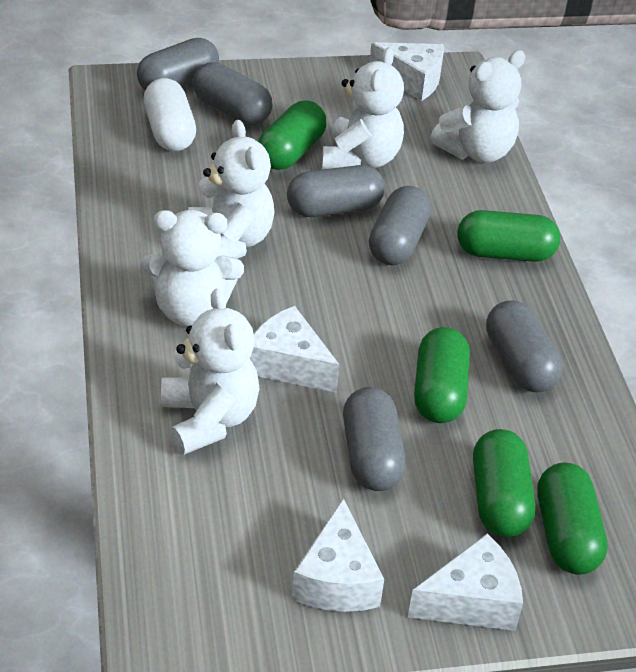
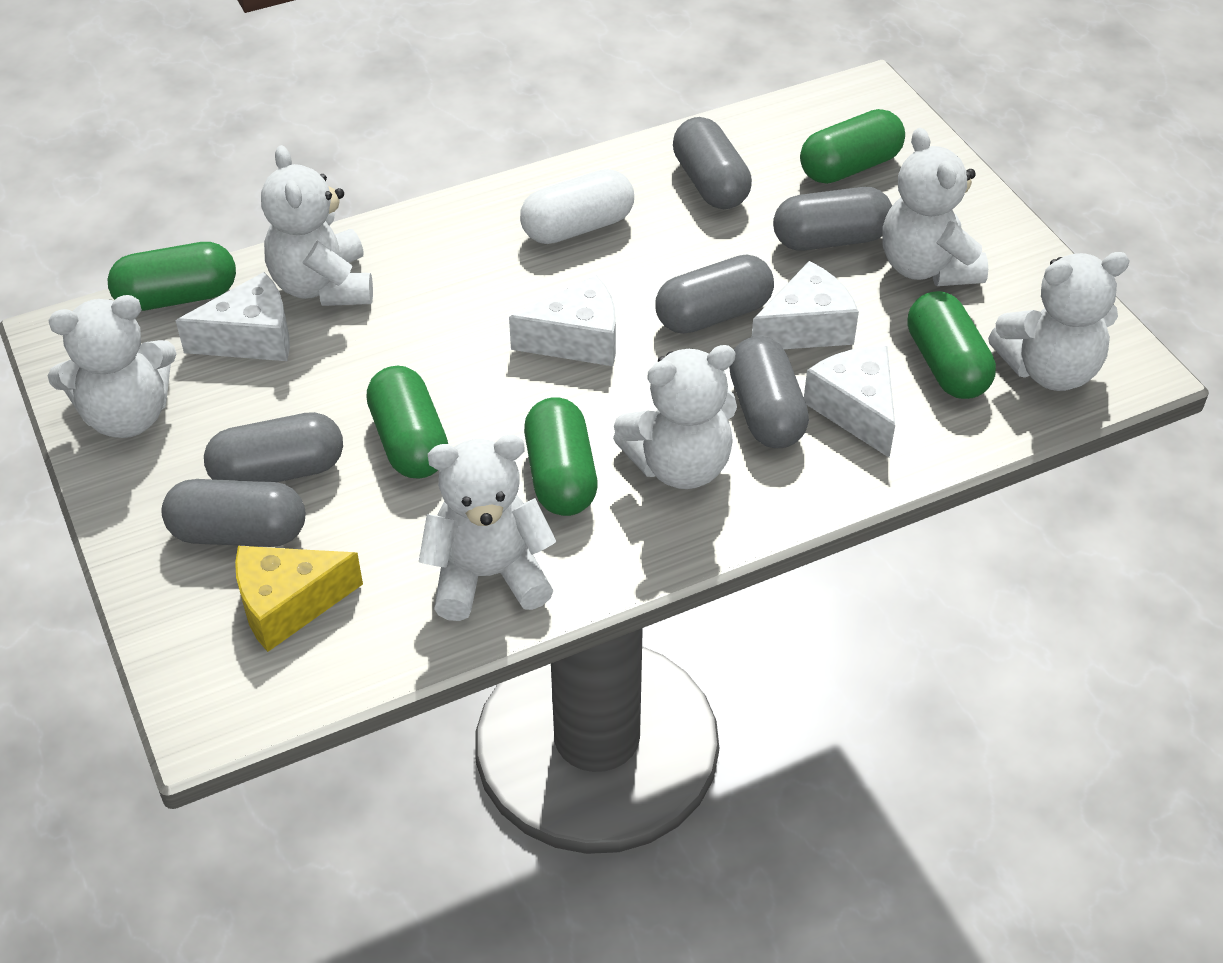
white teddy bear: [141,210,244,327] [161,288,260,455] [188,120,275,259] [322,47,404,170] [430,50,525,163] = 5 -> [48,295,176,438] [261,145,373,306] [419,435,556,621] [613,345,737,489] [882,128,988,286] [988,252,1130,391] = 6
yellow cheese: none = 0 -> [235,546,363,652] = 1

